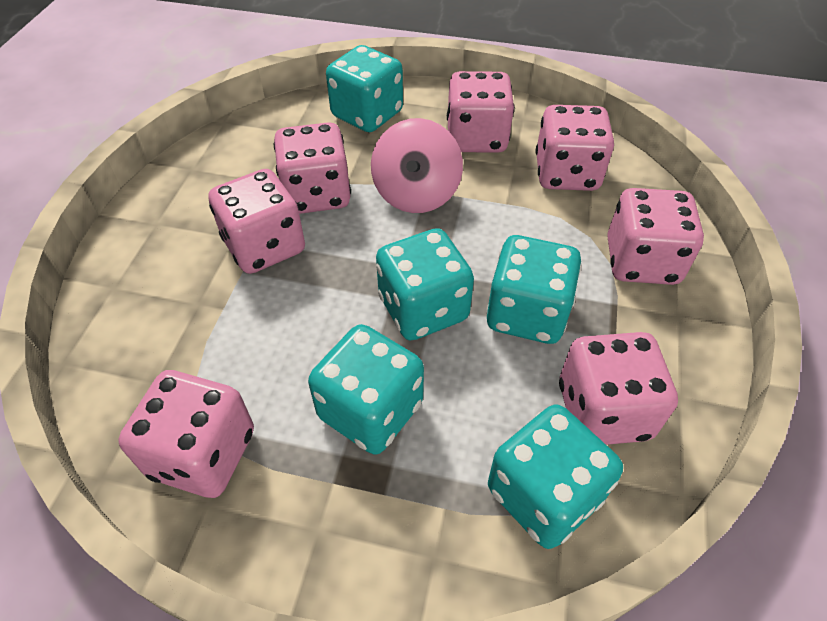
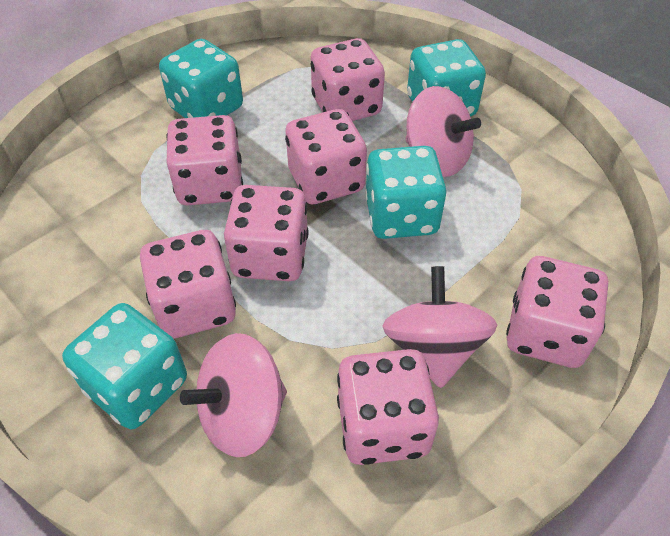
pink spinning top: [371,118,463,213] = 1 -> [180,333,287,457] [383,266,498,388] [405,86,481,177] = 3
turquoise dice: [308,324,424,455] [326,45,403,132] [376,228,474,340] [486,235,582,344] [488,404,623,549] = 5 -> [62,303,187,429] [159,39,243,118] [365,146,447,239] [407,39,486,117] = 4

